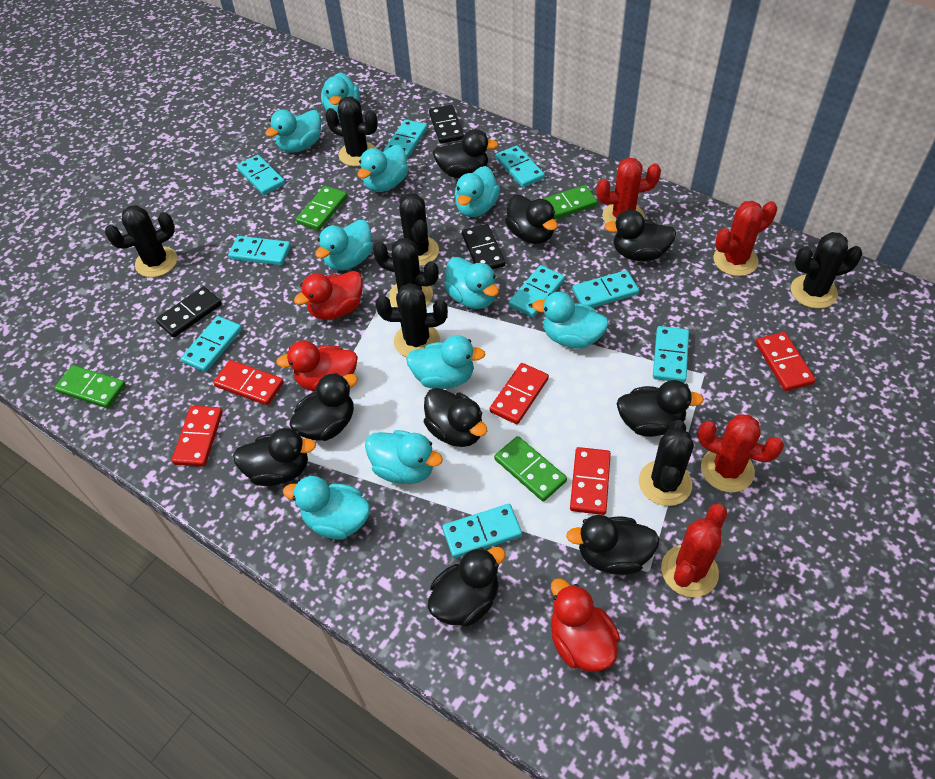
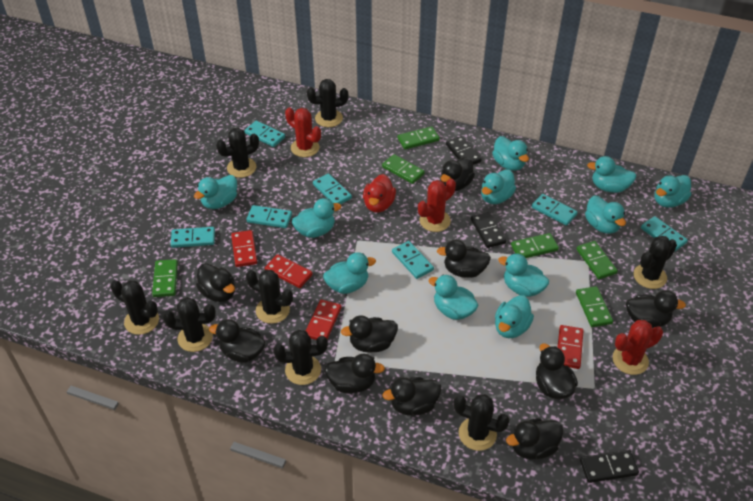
black cactus: [105,205,177,277] [325,97,378,166] [373,238,439,307] [376,283,448,357] [399,194,439,266] [639,420,694,506] [791,232,863,309] = 7 -> [110,280,159,335] [163,297,216,352] [216,128,259,178] [246,270,293,324] [274,330,328,385] [307,79,348,127] [454,394,510,451] [634,236,677,289] = 8
black duck: [233,428,316,486] [289,373,358,441] [424,388,487,447] [427,547,506,627] [433,129,498,178] [505,195,558,244] [566,515,660,575] [604,210,677,261] [617,380,704,437] = 9 -> [196,263,235,302] [209,319,265,363] [324,354,385,393] [341,315,398,353] [383,377,441,415] [437,240,491,278] [441,157,475,191] [506,418,564,459] [536,343,578,399] [626,290,686,328] = 10
green domino: [55,365,126,408] [296,186,347,231] [494,436,567,502] [543,185,598,220] = 4 -> [152,259,178,297] [382,154,425,184] [398,126,440,149] [511,233,559,258] [576,286,613,327] [577,241,618,279] = 6
red cactus: [596,158,661,223] [661,504,727,597] [698,414,784,492] [713,201,777,276] = 4 -> [285,107,321,157] [418,179,456,232] [613,320,663,375] = 3
red domino: [172,406,223,467] [213,360,284,405] [490,363,549,424] [570,447,611,515] [756,332,816,391] = 5 -> [231,230,257,267] [265,254,312,288] [306,300,341,340] [557,325,584,369] = 4
red duck: [276,341,358,391] [294,271,363,320] [551,578,620,671] = 3 -> [363,174,396,213] = 1
turquoise domino: [181,316,242,372] [228,236,291,265] [237,155,285,195] [384,119,427,159] [442,504,522,558] [496,145,545,187] [509,265,565,317] [572,270,639,308] [653,326,689,383] = 9 -> [171,227,215,248] [244,121,285,147] [246,205,292,228] [313,173,352,205] [392,241,434,279] [532,194,578,226] [641,216,688,252] = 7
turquoise duck: [265,109,321,153] [283,476,370,540] [315,220,373,271] [321,72,360,118] [358,145,409,192] [365,430,443,484] [406,335,485,389] [444,257,499,309] [454,166,500,217] [532,292,609,349] = 10 -> [194,175,237,209] [292,198,341,238] [323,252,376,294] [429,275,478,320] [481,169,516,204] [492,136,529,171] [495,295,534,338] [498,254,549,297] [585,195,626,234] [587,156,636,193] [655,175,691,208] = 11

